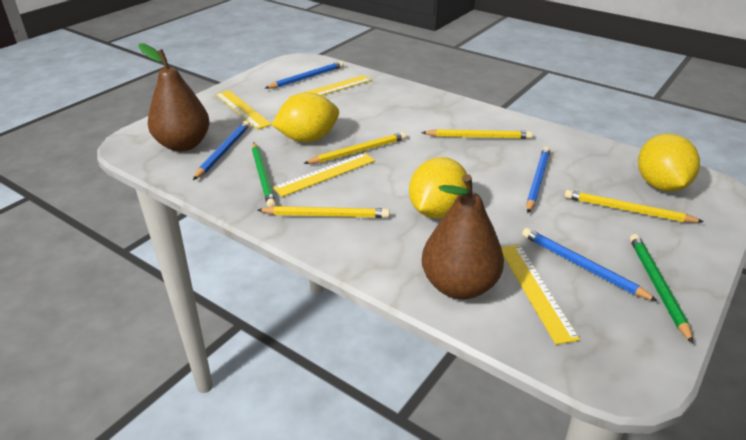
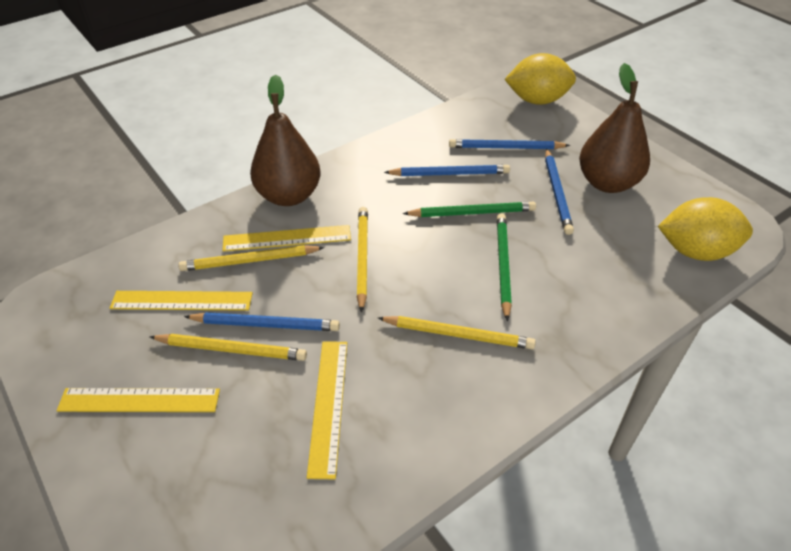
yellow lemon: [271,92,339,142] [409,157,467,218] [638,133,700,192] = 3 -> [504,53,576,105] [658,197,753,261] = 2

